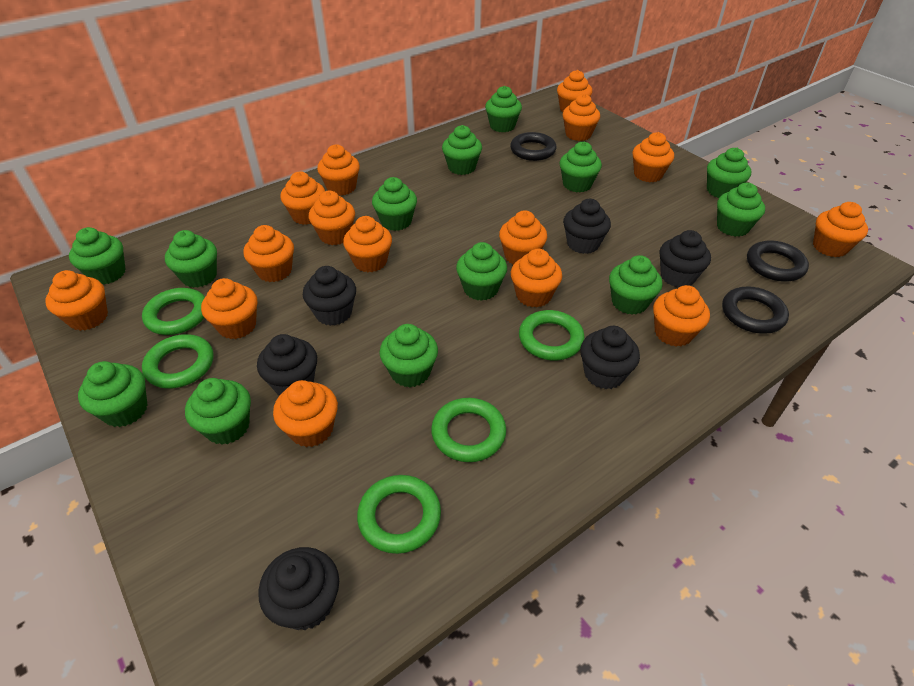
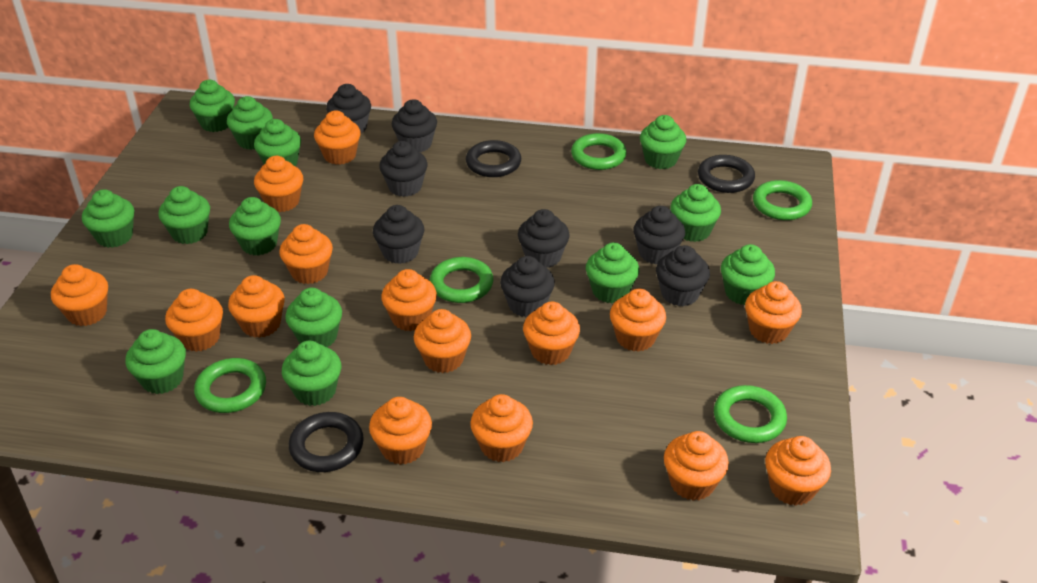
black cupcake: [257,334,317,395] [258,547,339,630] [303,266,356,326] [563,199,611,254] [580,326,640,389] [659,230,711,287] = 6 -> [326,84,371,133] [373,205,424,264] [379,141,427,197] [391,99,437,152] [500,256,555,317] [518,209,570,268] [633,206,685,265] [656,245,710,306] = 8

